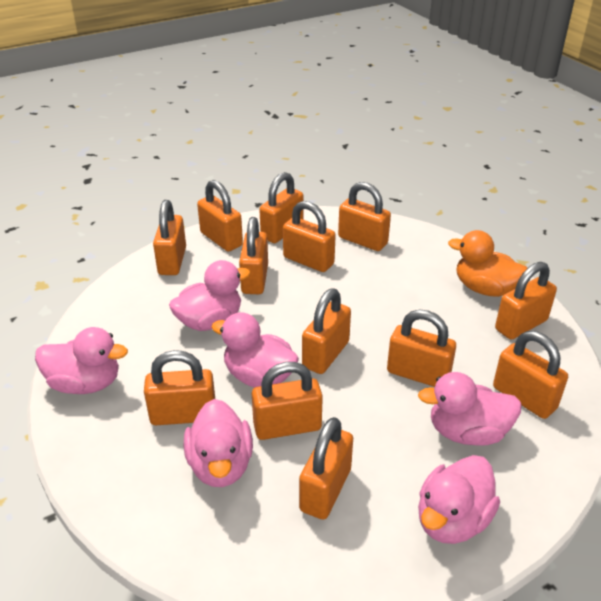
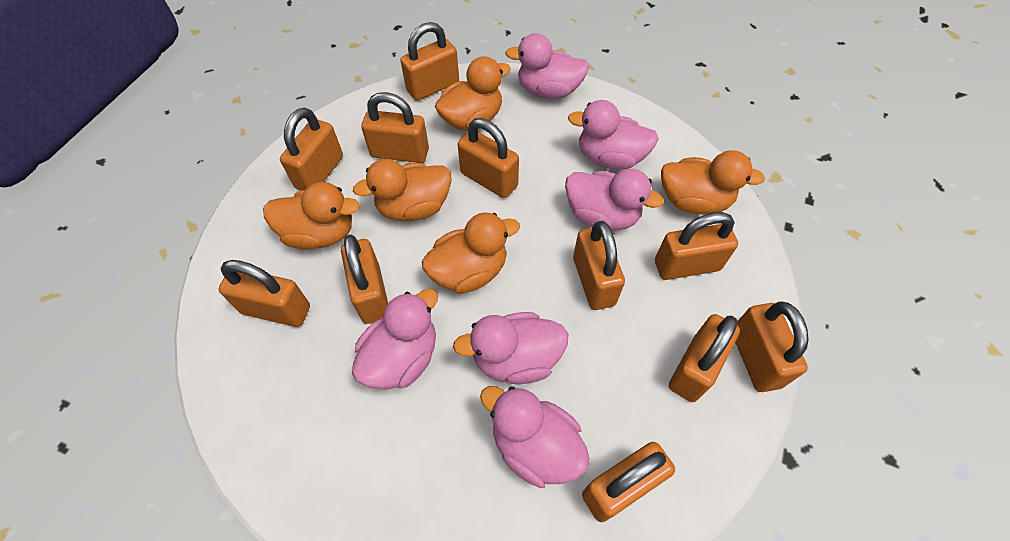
orange duck: [448,230,527,297] = 1 -> [263,182,360,249] [353,159,452,221] [422,213,520,294] [435,56,511,131] [661,150,765,215] = 5
orange padlock: [144,350,215,425] [153,200,186,275] [197,180,243,252] [239,217,268,294] [252,362,323,440] [259,172,303,243] [283,201,336,272] [299,417,353,520] [302,288,351,374] [338,182,391,251] [387,310,456,387] [493,331,568,419] [495,262,557,340] = 13 -> [219,260,310,327] [280,108,343,191] [341,235,388,324] [361,92,429,163] [400,22,459,101] [458,118,519,198] [573,221,625,310] [582,442,675,522] [655,212,738,280] [669,314,740,402] [735,301,809,392] = 11

